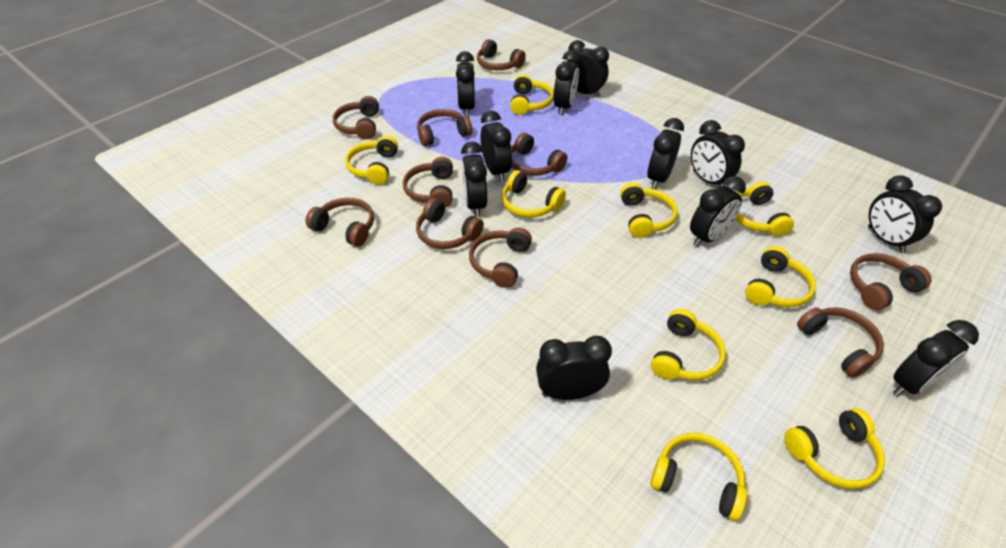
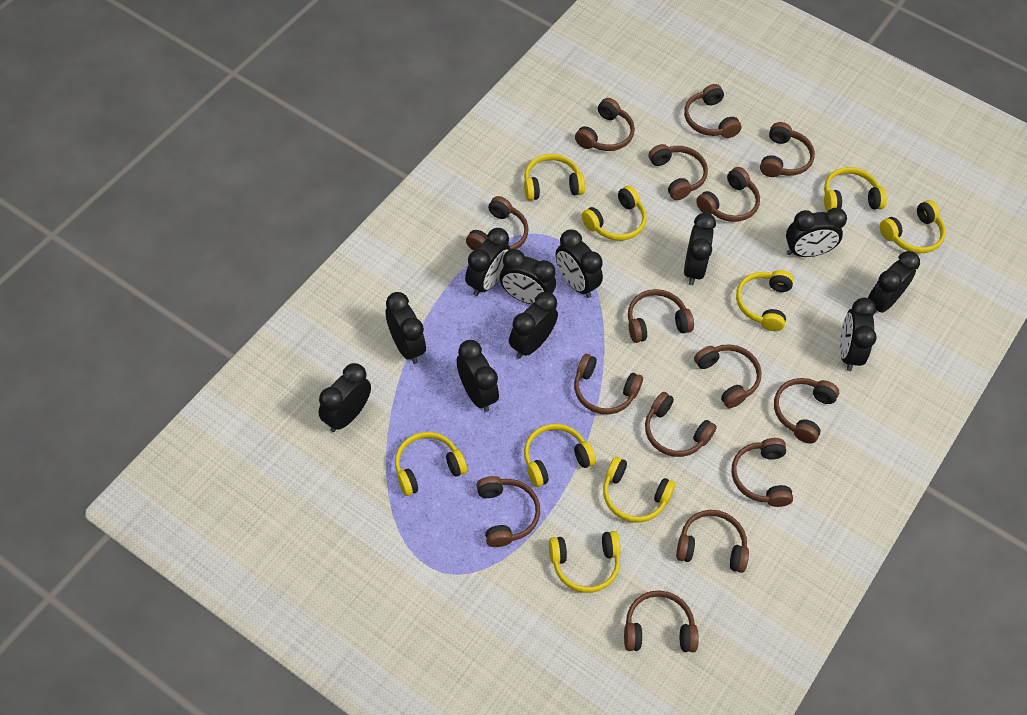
brown headphones: [305,198,374,247] [333,96,379,139] [403,157,453,208] [416,198,484,249] [417,109,472,146] [469,228,532,288] [477,39,526,70] [511,133,567,176] [797,307,884,378] [850,253,932,310] = 10 -> [466,196,529,251] [476,476,540,547] [574,354,643,414] [575,98,635,151] [624,590,699,652] [628,289,694,343] [645,392,717,457] [649,144,708,200] [676,510,749,573] [684,84,741,138] [694,344,762,408] [696,167,760,222] [732,438,793,507] [760,122,815,177] [774,378,839,444] = 15

